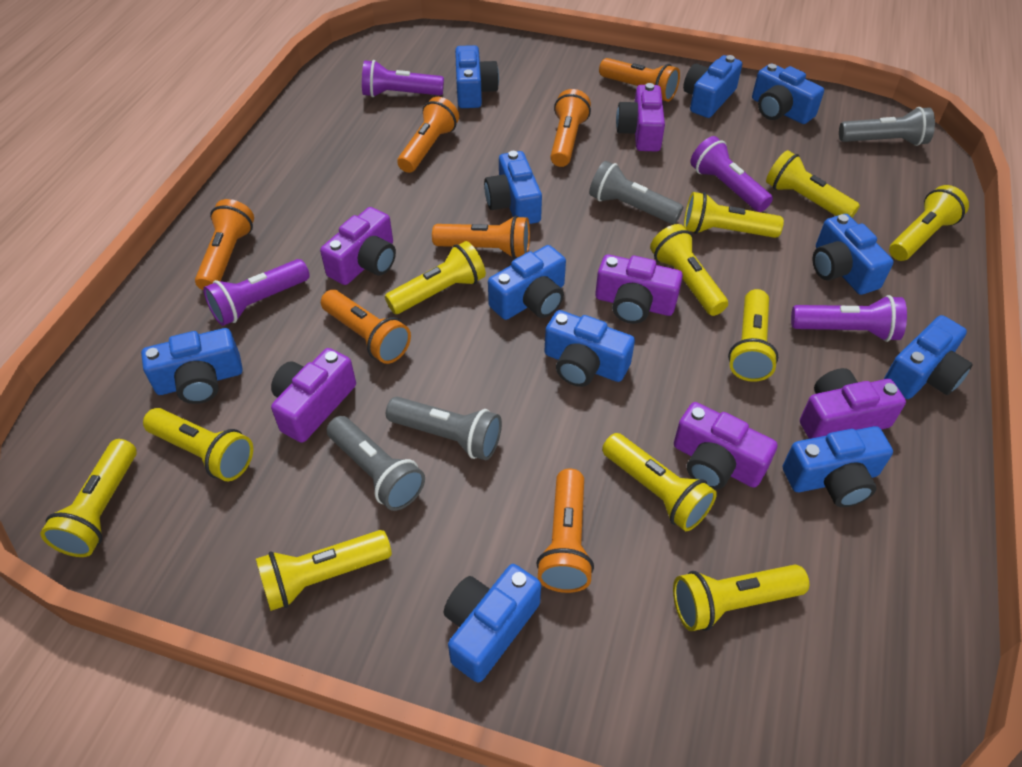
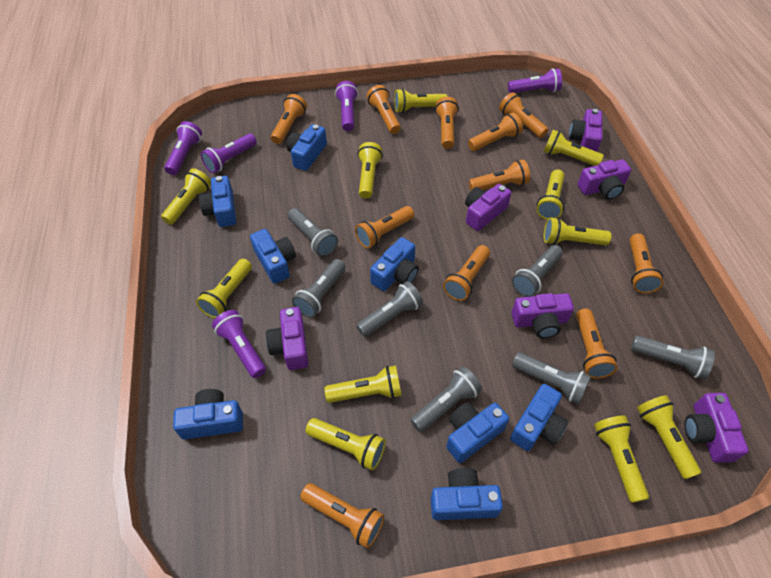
blue camera: [141,328,243,404] [444,564,541,683] [455,45,499,108] [484,151,542,224] [488,245,566,320] [545,310,635,387] [683,55,742,118] [752,63,824,124] [783,426,893,507] [813,214,893,295] [884,315,973,399] = 11 -> [173,389,243,439] [199,176,236,227] [250,229,296,284] [287,124,327,171] [370,237,419,291] [431,468,503,520] [446,402,509,463] [510,384,568,451] = 8
grey flashlight: [327,416,425,511] [386,397,502,460] [589,161,683,224] [839,107,935,146] = 4 -> [288,208,338,257] [292,259,346,318] [356,281,423,337] [410,366,482,432] [512,245,563,297] [512,352,591,404] [631,335,715,379] = 7
orange flashlight: [195,199,254,290] [321,290,411,364] [397,97,459,173] [432,215,530,259] [536,469,594,593] [550,89,591,167] [599,58,680,102] = 7 -> [271,94,307,144] [300,483,384,549] [355,206,414,249] [367,85,401,134] [435,97,459,149] [443,245,490,301] [468,112,523,151] [469,159,530,190] [499,92,548,138] [576,309,618,379] [629,234,663,294] = 11
purple flashlight: [203,259,310,326] [362,60,444,97] [690,136,773,212] [791,295,907,342] = 4 -> [164,121,202,175] [201,133,257,173] [212,310,266,378] [335,81,358,131] [508,68,562,93] = 5

